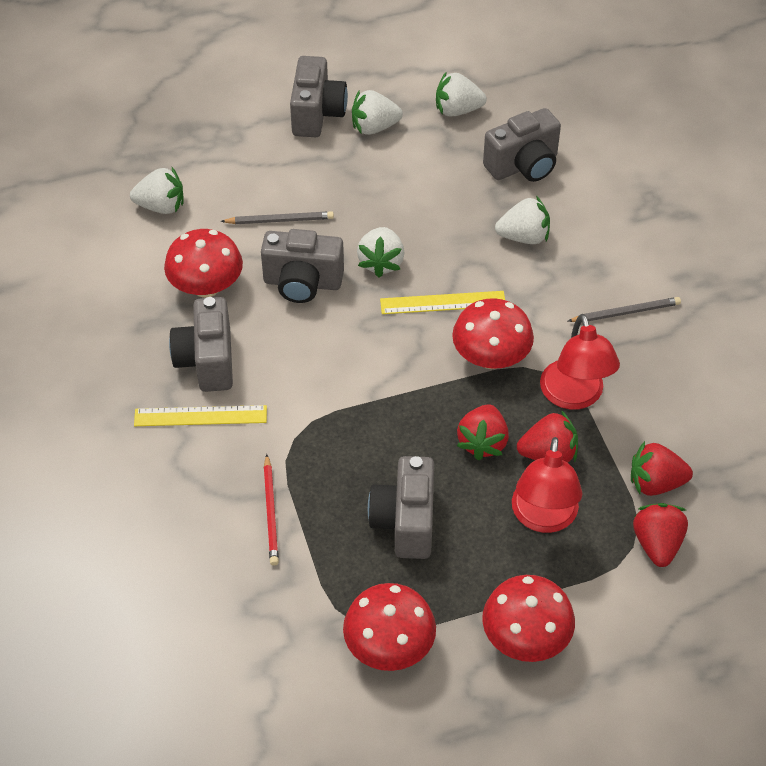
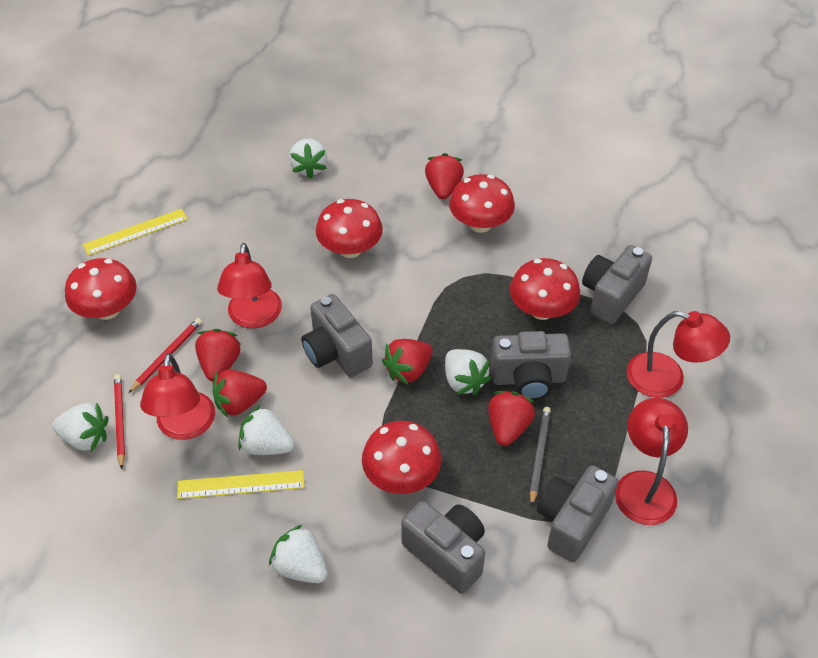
grey pencil: [220,211,334,224] [568,297,681,322] = 2 -> [530,407,551,507] = 1
red lamp: [512,437,582,533] [540,314,620,410] = 2 -> [140,353,215,440] [217,243,282,328] [615,398,688,525] [626,311,730,398] = 4
red mushroom: [164,229,243,298] [343,583,436,671] [452,298,534,369] [482,575,575,662] = 4 -> [65,258,137,320] [316,199,383,258] [362,421,441,494] [449,174,515,233] [510,258,580,320] = 5
red pencil: [264,454,279,566] = 1 -> [114,374,125,470] [129,318,202,393] = 2
red strawberry: [457,404,509,461] [517,410,578,463] [631,441,693,496] [633,503,688,567] = 4 -> [195,329,241,381] [213,370,267,418] [382,339,433,385] [425,153,464,199] [488,391,535,446] = 5

